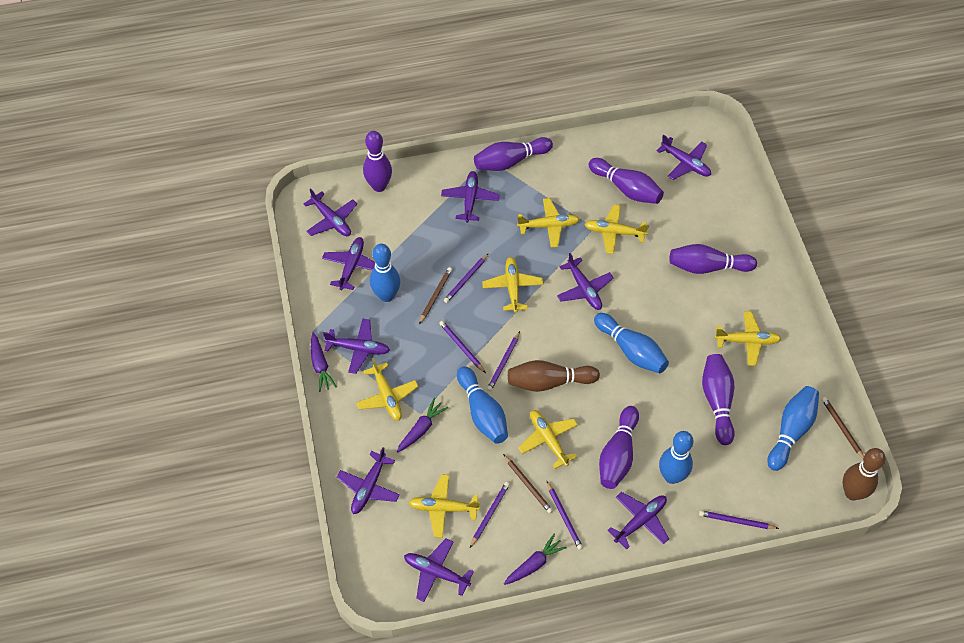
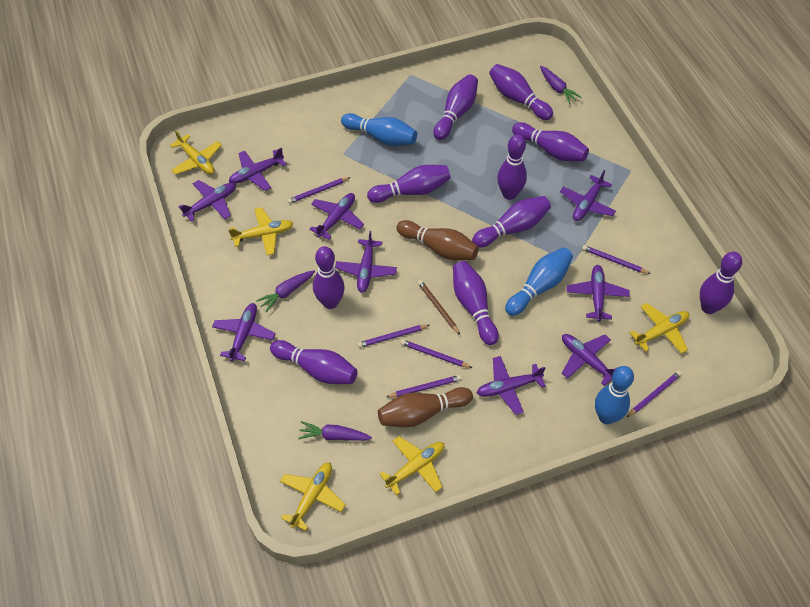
blue bowling pin: [370,244,400,302] [457,366,508,444] [594,313,669,373] [659,431,693,484] [767,386,819,471] = 5 -> [341,113,417,146] [505,247,573,316] [595,366,634,424] = 3
brown pencil: [419,267,452,324] [503,454,553,514] [822,397,864,460] = 3 -> [418,280,460,334] = 1
purple bowling pin: [363,131,392,192] [474,137,553,171] [589,158,664,204] [599,406,639,489] [670,244,757,274] [702,354,735,445] = 6 -> [270,340,358,384] [313,246,345,309] [367,165,451,203] [433,74,478,140] [453,261,499,345] [472,196,551,248] [489,64,553,120] [497,134,527,200] [512,122,589,161] [700,252,742,314] = 10
yellow plane: [356,358,418,421] [408,474,480,538] [482,257,543,313] [517,198,580,247] [518,410,578,469] [584,205,649,254] [714,311,782,366] = 7 -> [170,130,222,175] [228,207,294,255] [280,463,346,531] [379,436,444,495] [629,303,689,354] = 5

